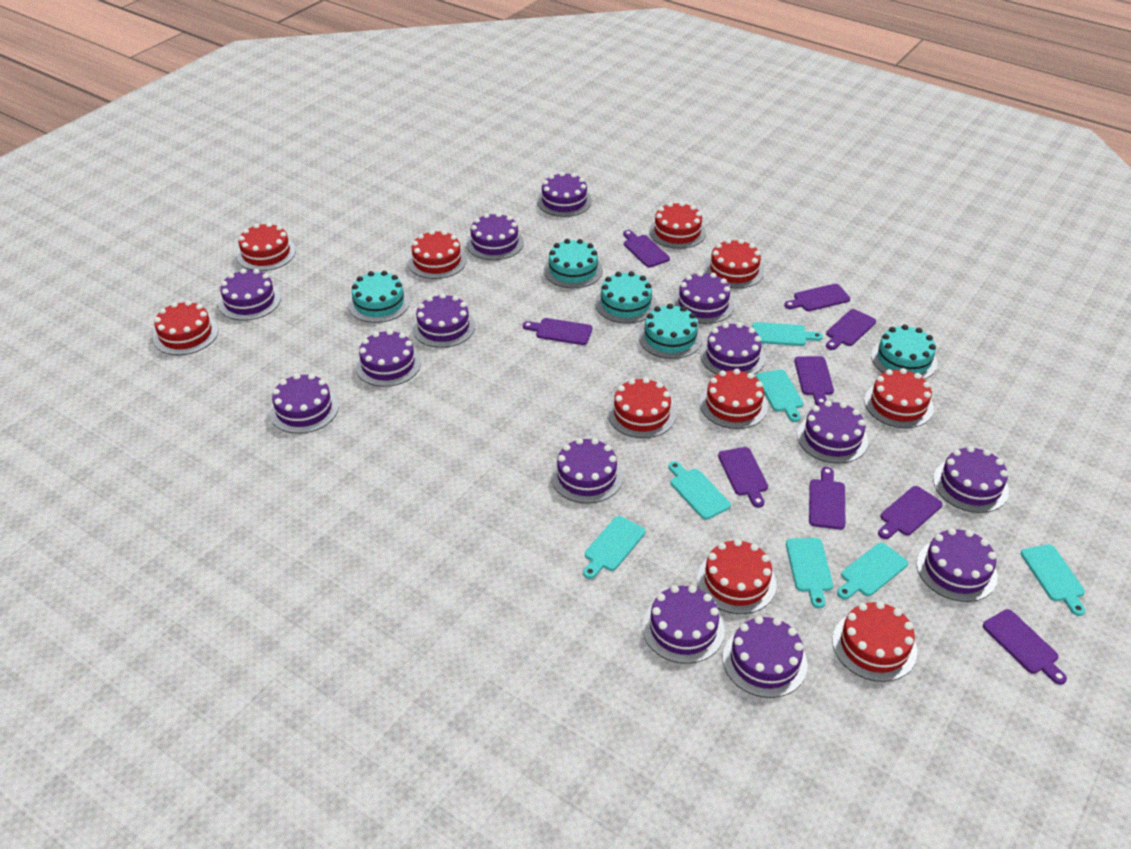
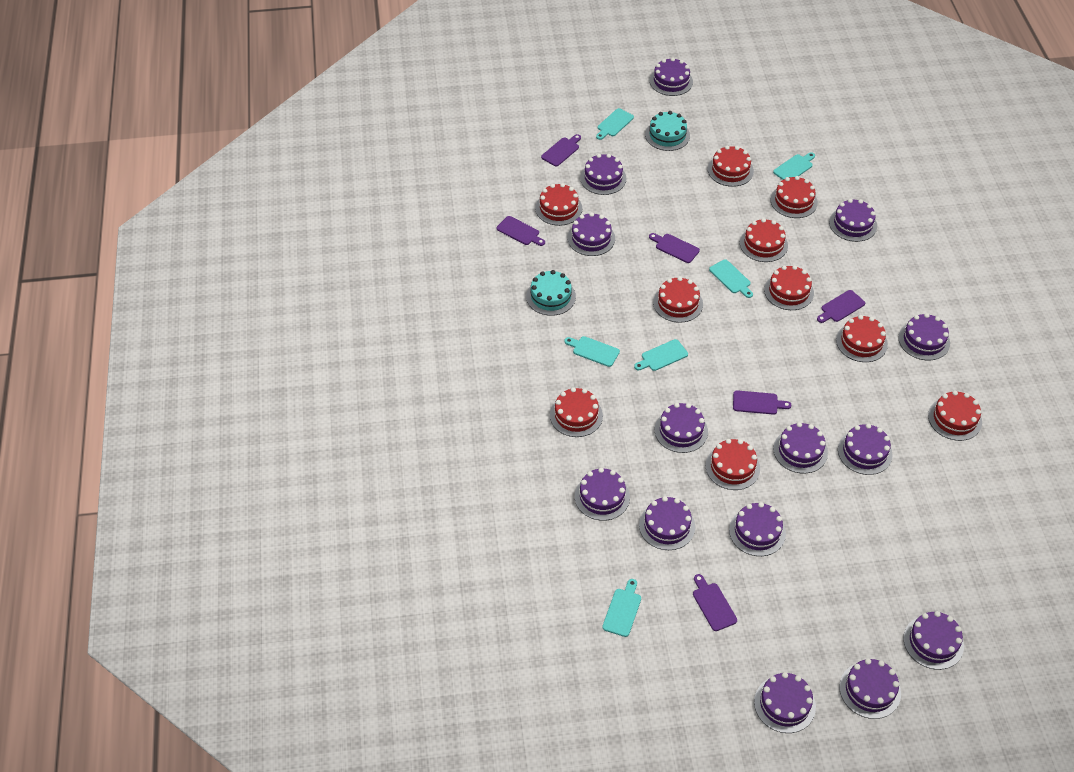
purple cutting board: [523,318,592,345] [623,230,670,268] [718,447,768,508] [784,284,850,311] [794,356,834,405] [809,467,846,530] [826,309,876,350] [878,486,943,539] [983,609,1067,685] = 9 -> [497,216,545,246] [541,134,581,166] [649,233,700,263] [693,574,737,631] [733,390,791,415] [817,290,865,323] = 6
turquoise cake: [348,271,410,323] [544,239,603,288] [595,271,657,324] [639,304,702,359] [871,324,938,379] = 5 -> [526,270,576,316] [645,111,690,151] = 2
turquoise cutting board: [583,516,645,579] [669,461,731,520] [752,322,823,346] [756,369,804,422] [786,538,833,608] [837,543,908,599] [1021,544,1086,616] = 7 -> [564,336,620,367] [596,108,634,140] [602,579,641,637] [634,339,688,371] [709,259,753,298] [773,152,815,180] = 6

